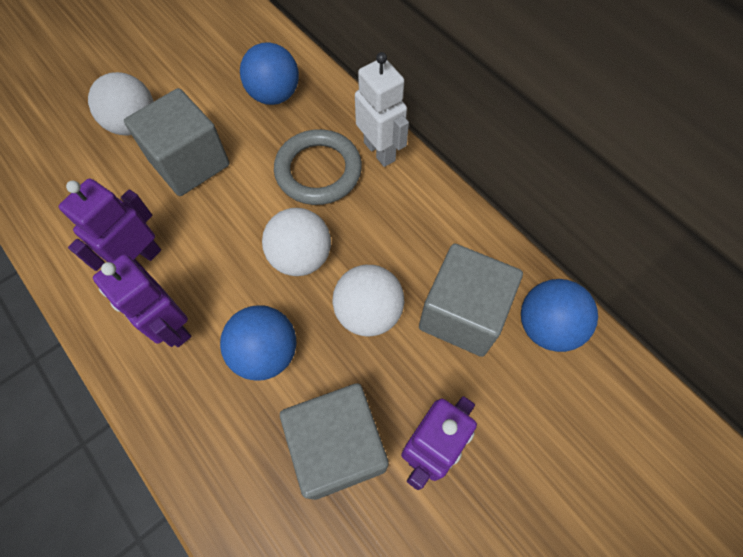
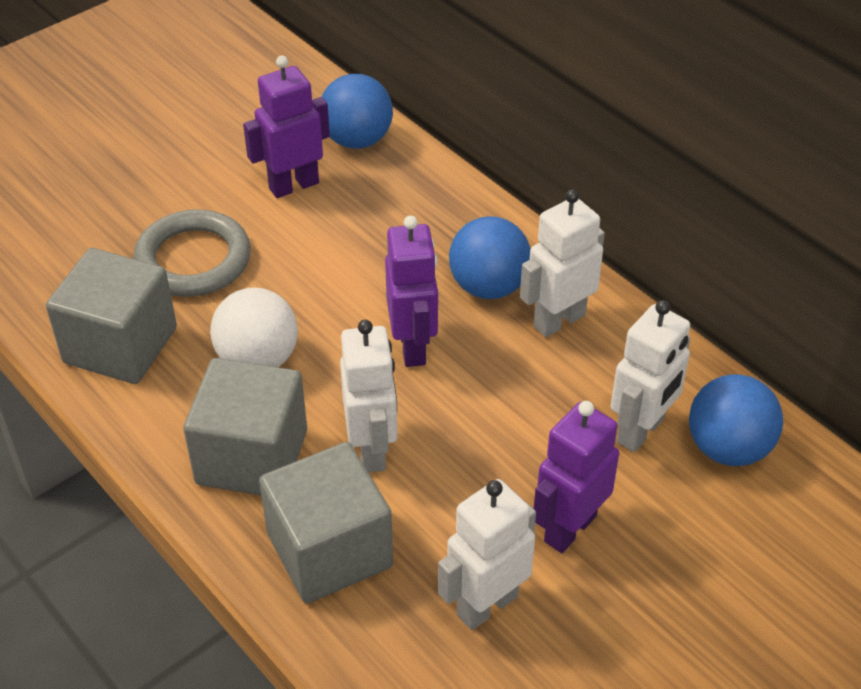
white ball: [88,72,154,135] [262,208,331,276] [332,265,405,337] = 3 -> [210,288,298,367] = 1
white robot: [355,52,409,167] = 1 -> [340,320,398,473] [438,479,536,630] [520,189,605,337] [611,300,690,452] = 4

